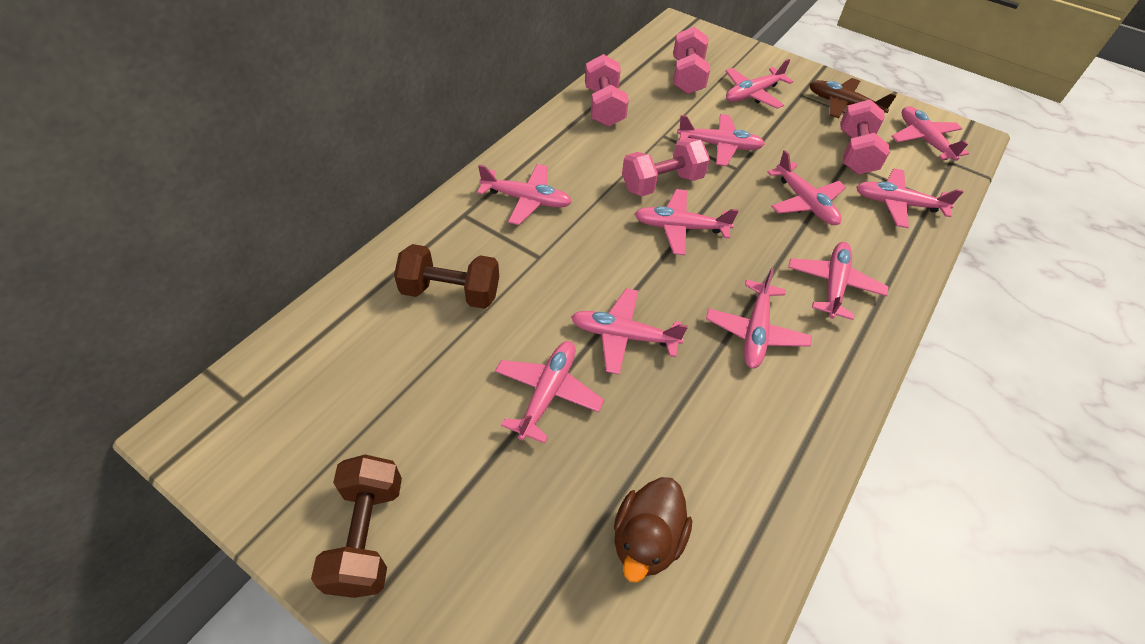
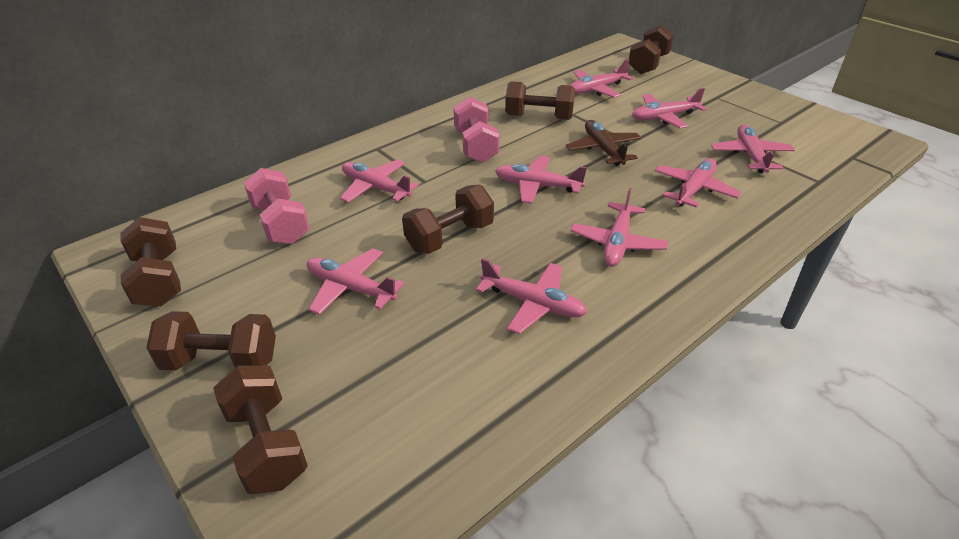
brown duck: [614,477,692,583] = 1 -> none = 0
brown dumbbell: [311,454,402,598] [394,244,499,309] = 2 -> [121,217,181,307] [146,311,276,371] [213,365,308,495] [402,185,494,254] [505,81,575,120] [629,25,674,74] = 6
pink dumbbell: [585,54,629,127] [622,138,710,196] [673,27,710,94] [840,100,890,175] = 4 -> [244,168,310,244] [454,97,500,163] = 2
pink plane: [477,164,572,225] [495,341,604,444] [571,288,688,375] [634,189,739,255] [677,114,765,166] [706,268,812,369] [726,59,793,109] [767,150,846,225] [788,242,889,320] [856,168,964,228] [891,106,969,161] = 11 -> [307,248,405,315] [340,159,419,202] [476,258,587,334] [495,156,587,203] [570,59,634,98] [570,187,668,267] [632,88,707,129] [655,159,741,208] [711,125,795,173] = 9

